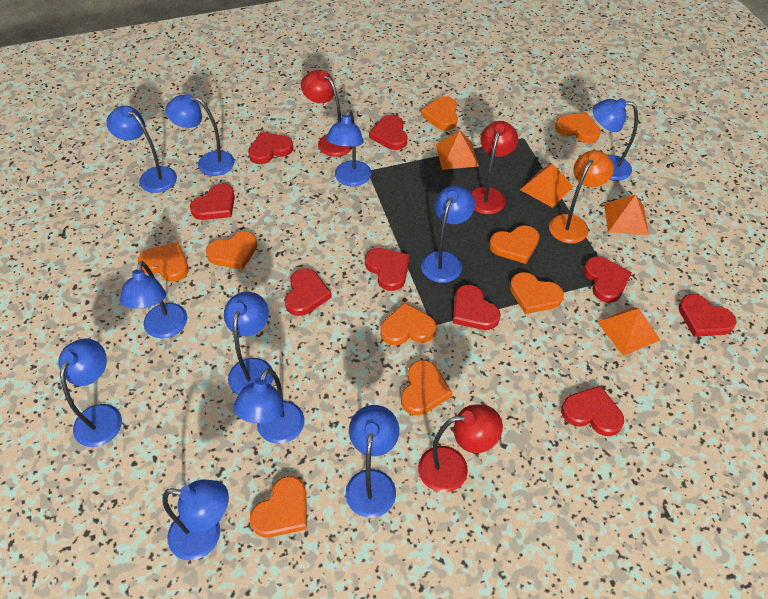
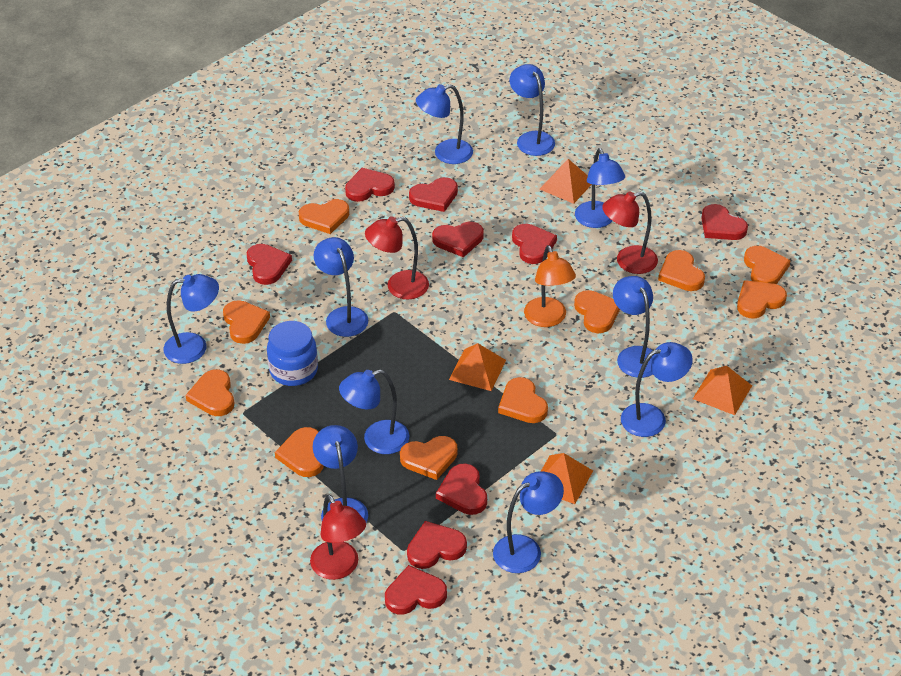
blue jar: none = 0 -> [267,321,318,386] = 1
blue lamp: [58,338,122,447] [106,106,177,193] [120,261,187,338] [162,480,229,560] [165,94,235,176] [224,292,273,395] [233,368,304,444] [326,110,371,187] [346,405,399,518] [421,186,475,283] [592,98,638,181] = 11 -> [163,274,219,364] [313,425,368,522] [314,237,368,337] [339,370,409,454] [416,84,473,164] [493,471,564,573] [509,64,555,156] [575,148,625,228] [613,276,653,378] [621,342,693,437] = 10
orange heart: [138,242,189,282] [206,231,257,270] [250,476,307,538] [380,302,436,346] [401,360,452,415] [421,96,458,130] [489,225,539,264] [510,272,564,314] [555,112,601,143] = 9 -> [185,369,234,416] [223,300,270,344] [275,427,324,477] [299,199,349,234] [400,436,457,480] [498,377,548,423] [574,290,620,333] [658,250,705,291] [737,280,787,319] [744,246,791,284] = 10

